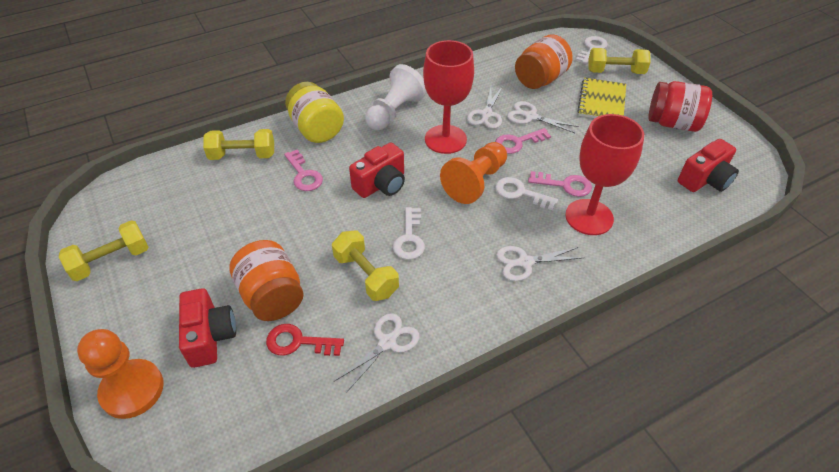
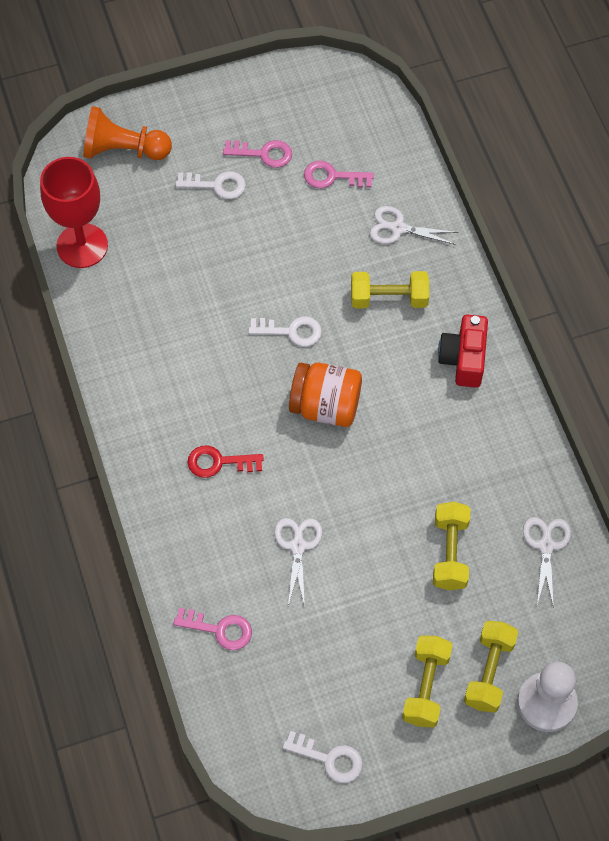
orange jar: [229,240,303,321] [515,34,572,89] = 2 -> [289,363,362,427] = 1
orange pawn: [77,329,164,419] [440,142,507,204] = 2 -> [83,106,172,160] = 1
red camera: [179,288,236,368] [349,142,405,198] [678,139,739,192] = 3 -> [438,314,488,388] = 1
red goblet: [423,40,474,154] [565,114,644,235] = 2 -> [40,157,108,268] = 1
red jar: [648,81,712,132] = 1 -> none = 0
white scissors: [335,313,419,393] [467,87,502,129] [496,246,584,281] [507,101,579,133] = 4 -> [274,518,322,607] [370,206,459,245] [523,517,571,608] = 3
yellow jar: [285,82,344,143] = 1 -> none = 0
yellow notebook: [577,78,626,118] = 1 -> none = 0

